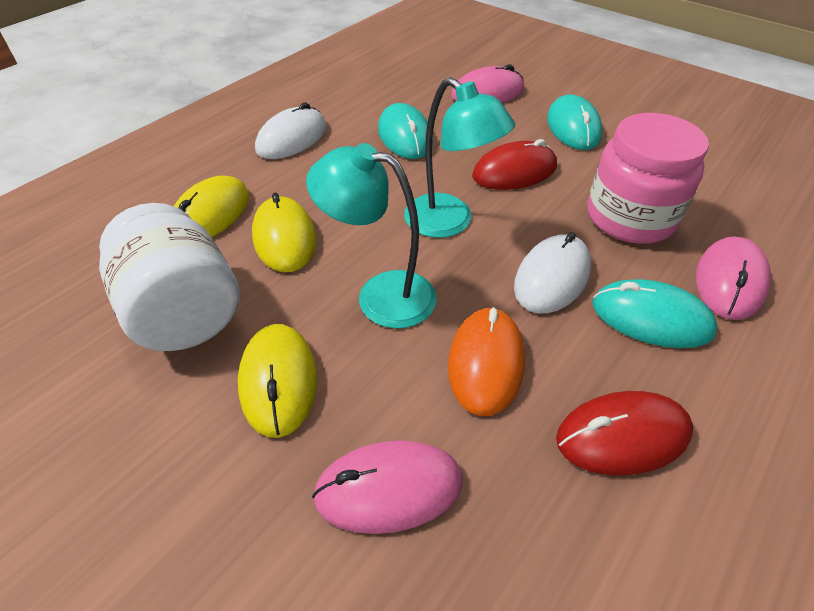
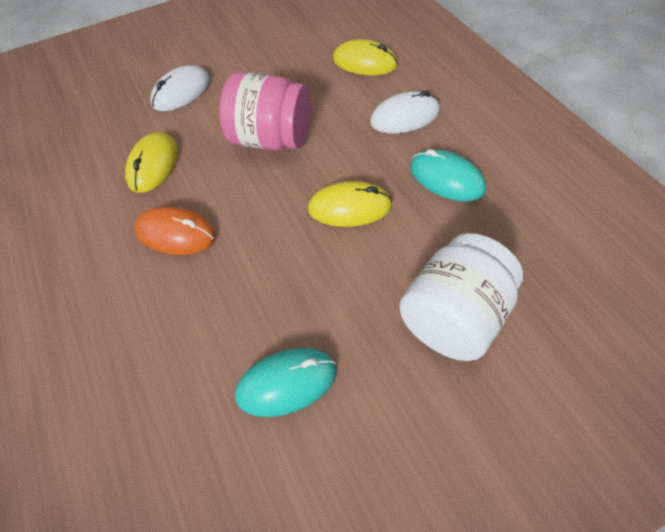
pink mouse: [312,440,463,534] [451,64,524,103] [696,236,771,320] = 3 -> none = 0
red mouse: [472,139,557,190] [556,391,693,475] = 2 -> none = 0
turquoise lamp: [306,143,437,329] [404,77,515,238] = 2 -> none = 0
turquoise mouse: [378,103,433,159] [547,94,603,150] [592,279,718,348] = 3 -> [235,348,337,417] [410,149,486,202] = 2

